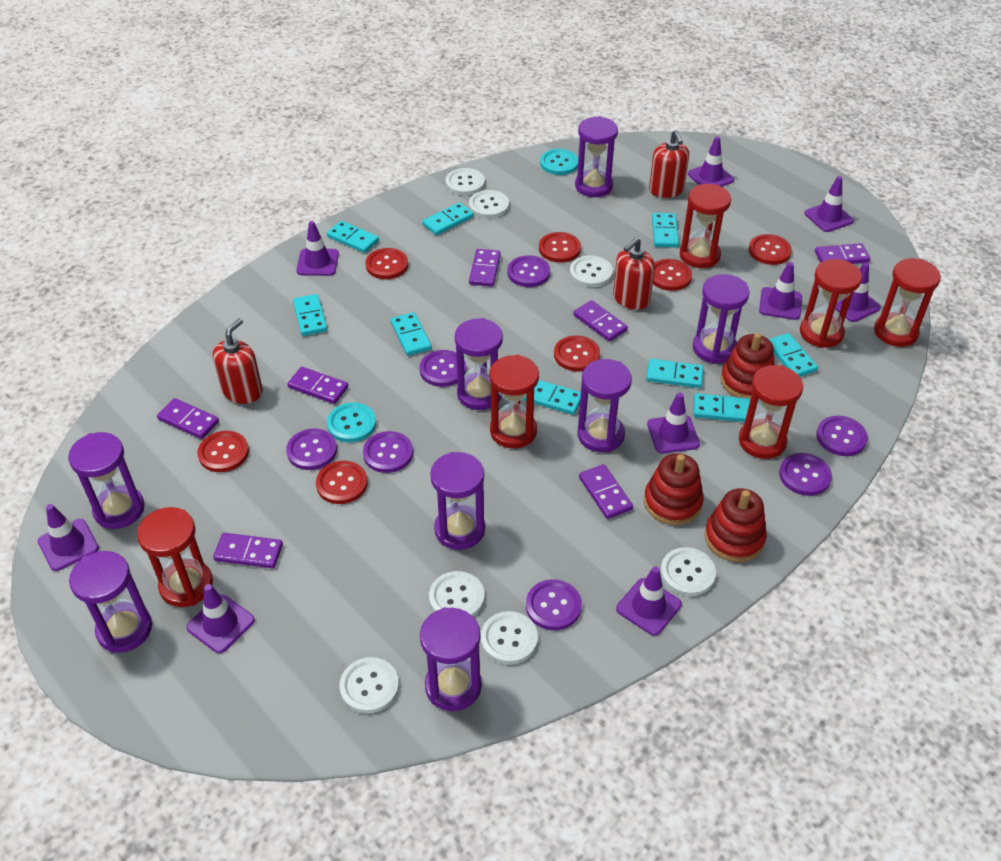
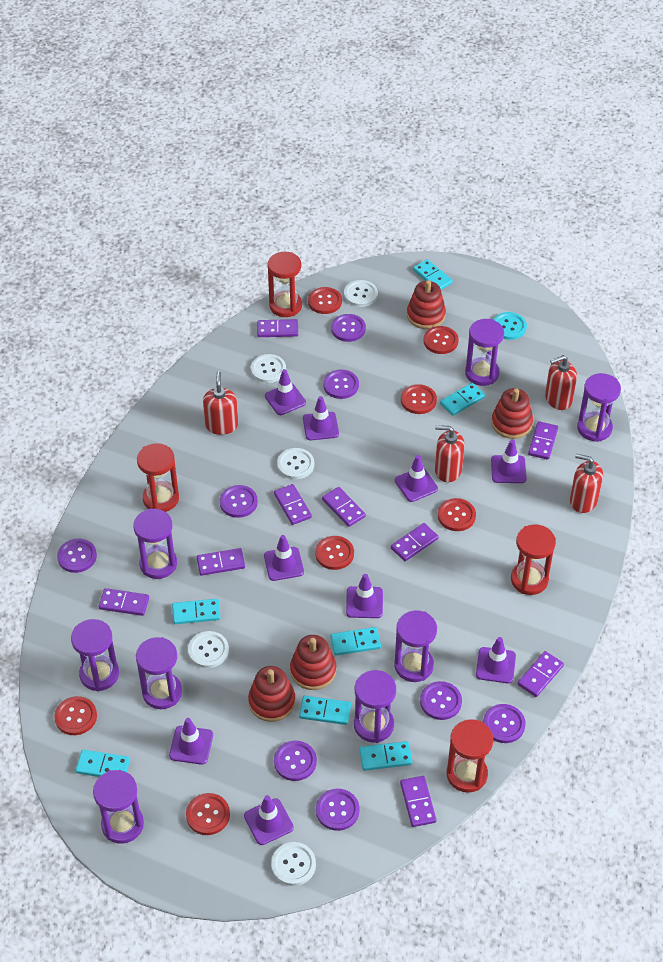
purple button: [286,429,337,470] [363,431,413,473] [420,350,466,387] [508,255,550,287] [526,579,582,630] [779,453,832,496] [816,416,868,456] = 7 -> [57,539,97,573] [220,485,258,518] [274,741,317,781] [316,789,359,831] [323,370,359,399] [331,314,366,342] [420,681,462,720] [483,704,526,743] = 8
purple domino: [157,398,219,439] [213,533,283,568] [287,367,348,404] [469,249,501,287] [574,300,628,342] [579,464,633,519] [815,243,870,264] = 7 -> [99,588,149,616] [197,548,245,576] [257,319,298,337] [274,484,312,525] [322,487,366,527] [391,523,439,561] [400,776,437,827] [517,651,564,697] [528,421,558,460] = 9
red hourglass: [137,507,213,607] [489,355,539,448] [680,184,731,268] [739,365,803,459] [800,259,862,348] [874,258,941,347] = 6 -> [137,443,179,512] [268,252,302,317] [446,719,493,793] [511,524,556,595] = 4
red soap dispenser: [213,319,263,404] [613,238,655,310] [649,130,689,198] = 3 -> [203,371,238,435] [435,425,465,482] [545,355,577,410] [570,454,603,513] = 4
red stacking toy: [644,453,704,525] [705,488,767,562] [721,333,775,399] = 3 -> [248,666,295,722] [290,635,336,690] [407,280,446,329] [492,388,533,439] = 4
turquoise button: [327,402,376,442] [540,149,578,175] = 2 -> [493,312,527,340] = 1
turquoise domino: [293,294,327,336] [327,221,379,253] [391,312,432,356] [422,202,474,236] [523,380,581,415] [646,359,704,388] [652,213,679,247] [694,393,750,422] [769,333,818,377] = 9 -> [75,749,130,777] [172,599,220,624] [299,696,351,725] [330,627,381,656] [359,741,412,771] [413,259,453,290] [440,383,485,416] = 7
white button: [340,657,399,714] [429,571,485,617] [446,168,485,195] [469,190,509,218] [481,611,538,665] [570,256,613,287] [660,547,716,596] = 7 -> [188,631,229,668] [251,354,286,383] [271,842,316,886] [277,448,314,479] [344,280,378,307] = 5

